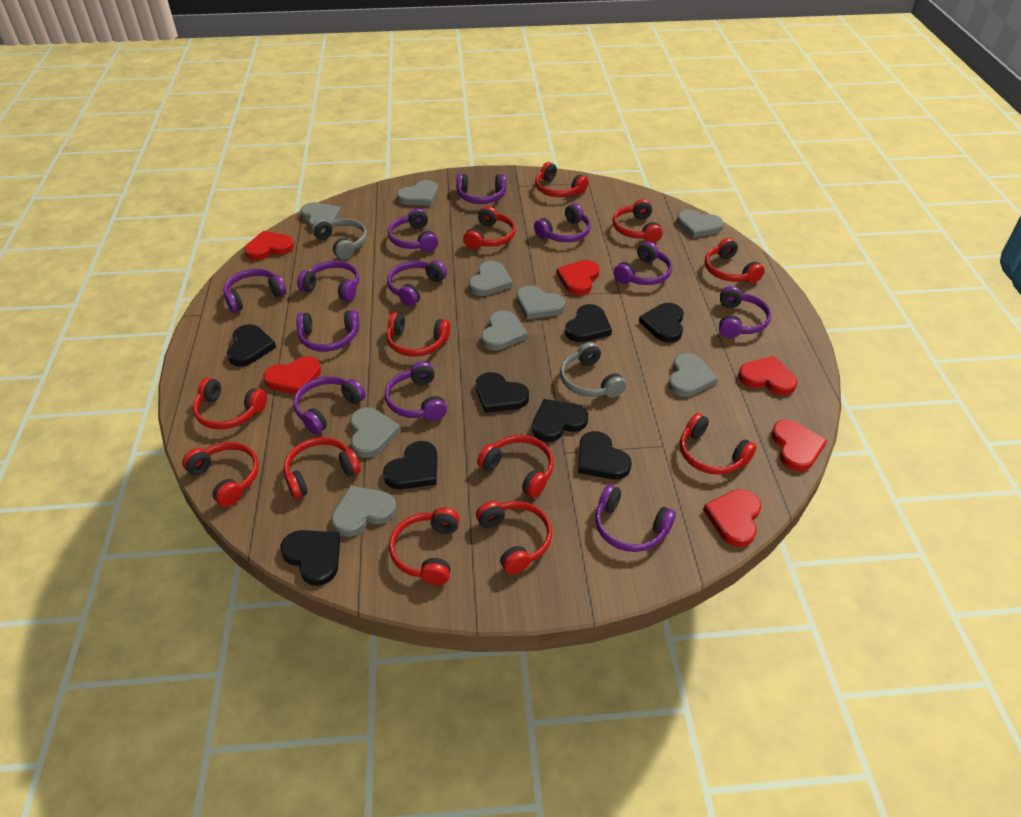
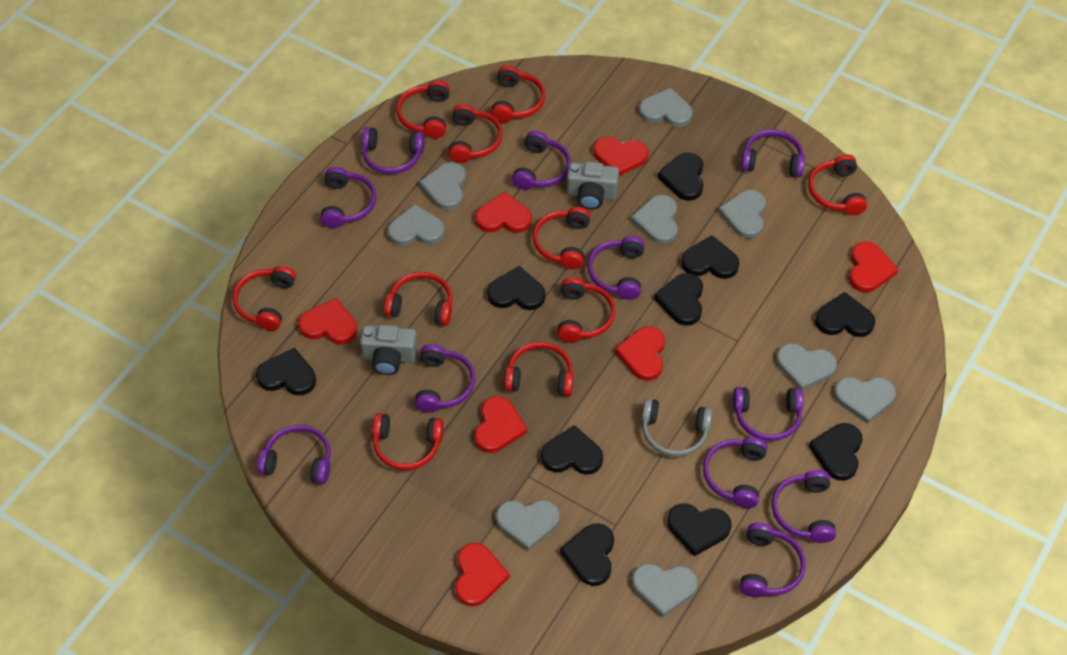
black heart: [227,324,276,367] [280,530,340,586] [383,441,438,489] [476,372,529,413] [532,399,588,442] [565,304,612,342] [578,431,632,480] [639,303,684,343] = 8 -> [256,348,316,395] [487,266,545,310] [541,425,603,475] [560,523,614,586] [654,273,703,326] [658,152,703,201] [667,503,731,556] [681,235,739,279] [809,423,863,481] [815,292,875,337] = 10
grey camera: none = 0 -> [360,325,418,375] [567,161,619,210] = 2
grey headphones: [311,219,367,260] [560,342,626,398] = 2 -> [642,398,712,457] = 1
purple headphones: [223,269,286,313] [293,376,366,434] [296,310,359,352] [297,261,359,301] [385,361,447,421] [387,260,447,306] [388,208,438,252] [457,174,506,204] [534,203,591,242] [595,484,676,552] [614,241,672,285] [719,286,771,338] = 12 -> [257,425,331,484] [320,167,376,228] [362,127,425,174] [415,344,475,412] [512,131,571,190] [588,236,645,300] [703,437,767,508] [733,387,804,441] [740,523,806,597] [741,129,805,177] [772,470,836,543] = 11
red headphones: [182,442,259,507] [193,378,267,429] [284,437,361,499] [387,312,450,357] [389,507,460,585] [463,206,516,250] [476,501,552,575] [477,435,554,498] [535,162,588,197] [613,199,663,243] [680,413,756,475] [705,238,765,283] = 12 -> [233,266,296,331] [373,413,444,470] [384,272,452,326] [396,80,450,138] [448,104,503,163] [491,65,545,123] [505,342,573,396] [533,207,591,269] [557,277,615,343] [808,154,867,215] = 10
red heart: [244,231,294,260] [263,356,321,395] [556,260,600,295] [703,489,761,547] [738,356,797,395] [771,420,827,471] = 6 -> [298,298,357,344] [455,543,510,606] [475,192,532,233] [475,396,527,453] [594,137,648,176] [615,326,665,381] [849,242,899,292] = 7

